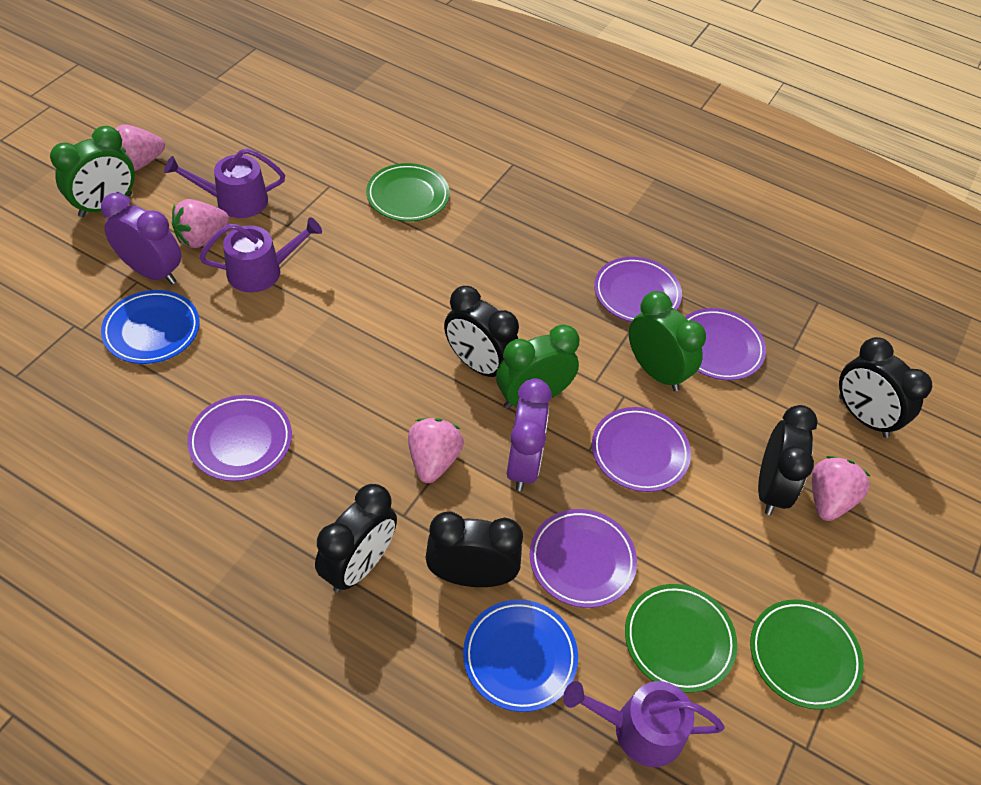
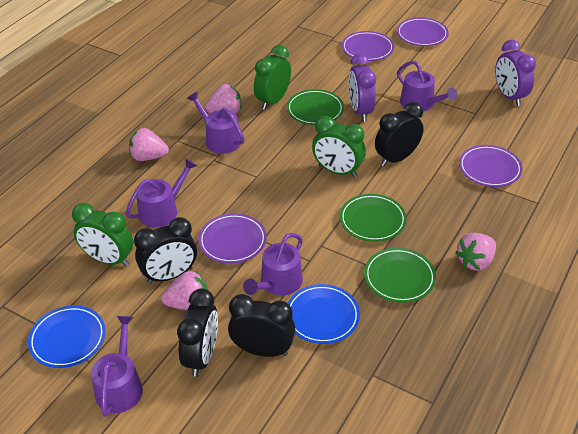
black clock: [315,484,397,592] [426,512,523,587] [444,286,519,377] [758,405,818,515] [839,337,932,438] = 5 -> [134,217,197,284] [177,288,218,377] [228,294,295,357] [375,102,424,166] = 4
purple plate: [187,395,292,481] [530,509,637,608] [592,407,691,492] [594,257,682,322] [685,308,766,380] = 5 -> [198,213,267,264] [342,31,394,61] [397,17,449,46] [459,145,523,187] = 4
purple watering can: [164,148,285,218] [199,217,322,293] [563,681,725,767] = 3 -> [91,316,143,417] [126,158,197,227] [187,92,245,154] [243,233,303,296] [397,61,457,111] = 5

